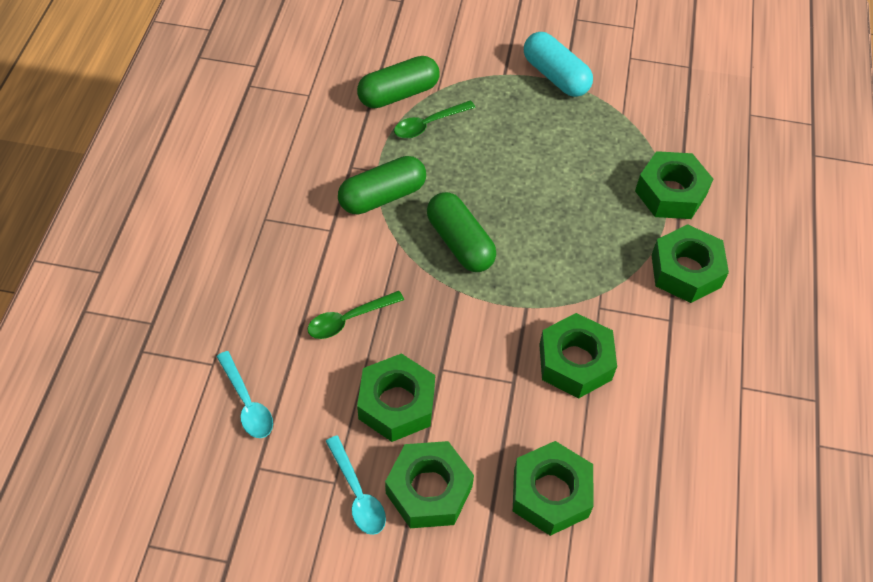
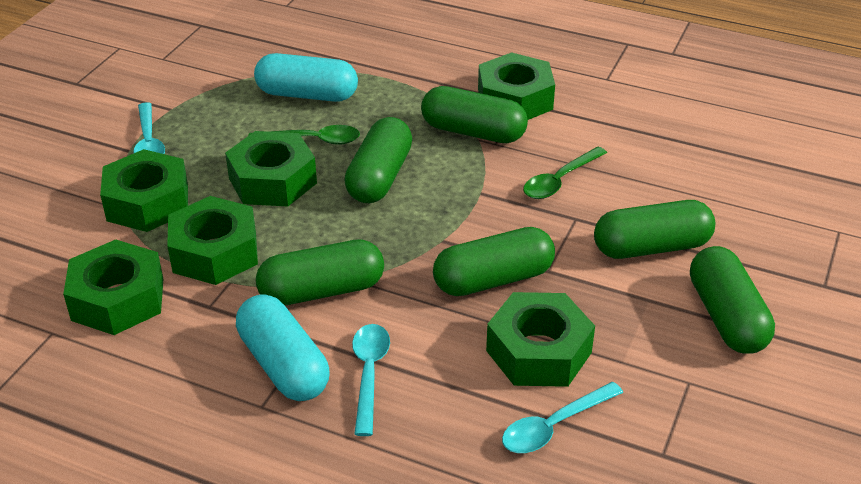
green capsule: [338,156,426,214] [357,56,440,108] [427,192,496,272] = 3 -> [256,239,384,306] [344,117,412,203] [421,86,528,143] [433,227,555,296] [594,200,715,259] [690,246,775,354] = 6
turquoise capsule: [524,32,593,97] = 1 -> [236,295,329,401] [254,53,358,102] = 2
turquoise spoon: [216,351,273,438] [326,435,386,535] = 2 -> [133,102,165,154] [352,324,390,436] [502,382,623,453] = 3

